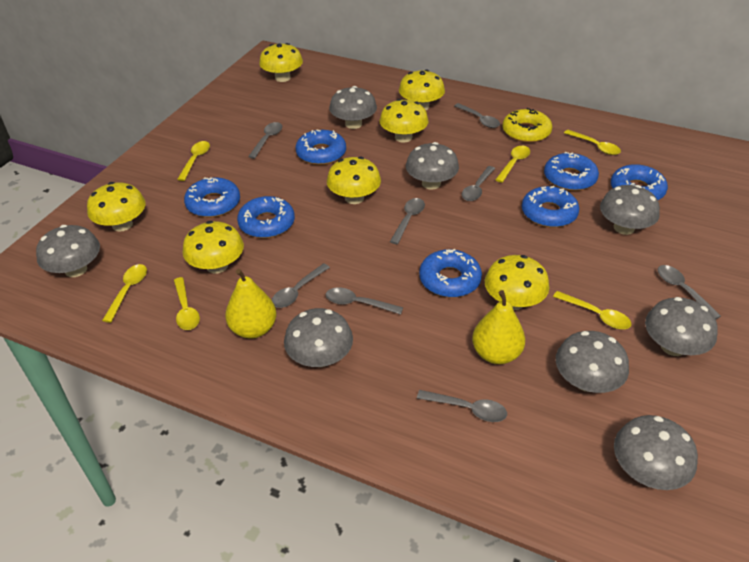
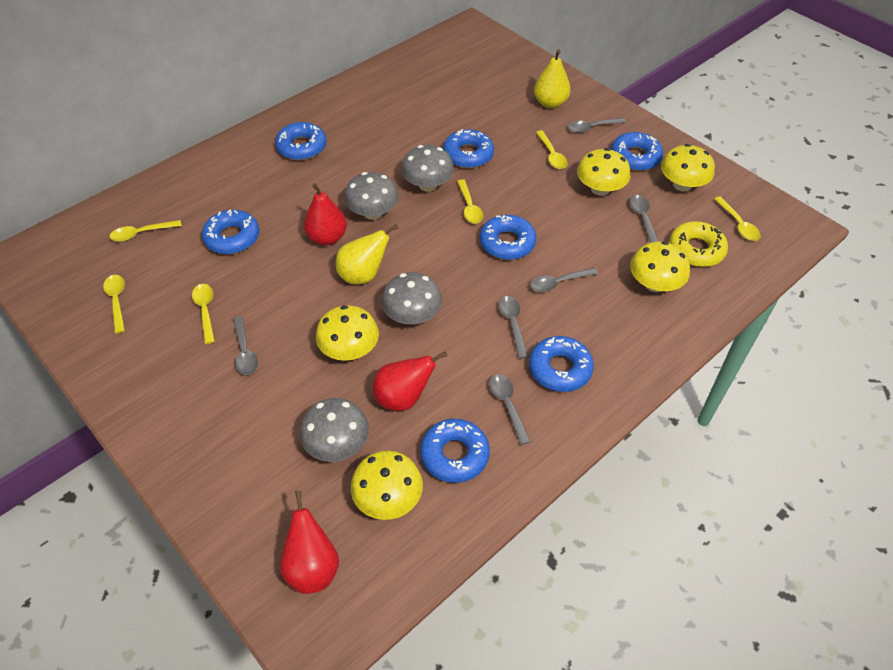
grey mushroom: [36,225,100,277] [284,308,353,367] [329,86,377,129] [406,142,459,190] [556,331,629,393] [600,185,660,235] [614,415,698,490] [645,297,718,356] = 8 -> [300,398,369,462] [344,172,399,220] [381,272,442,324] [401,145,454,192] = 4
grey spoon: [248,122,282,159] [272,263,330,308] [326,287,403,315] [390,198,425,244] [417,390,507,422] [454,103,500,128] [462,166,495,201] [657,265,721,319] = 8 -> [233,316,258,375] [489,374,531,445] [498,296,528,359] [530,268,598,292] [568,118,626,133] [630,195,658,243] = 6
red pear: none = 0 -> [280,490,339,594] [304,183,347,245] [373,351,447,411] = 3
yellow mushroom: [87,182,146,232] [183,221,244,274] [259,43,303,82] [327,156,381,204] [379,99,428,143] [399,69,445,110] [485,255,549,310] = 7 -> [316,305,379,361] [351,451,423,520] [577,148,630,196] [630,241,690,292] [661,144,715,192] = 5

